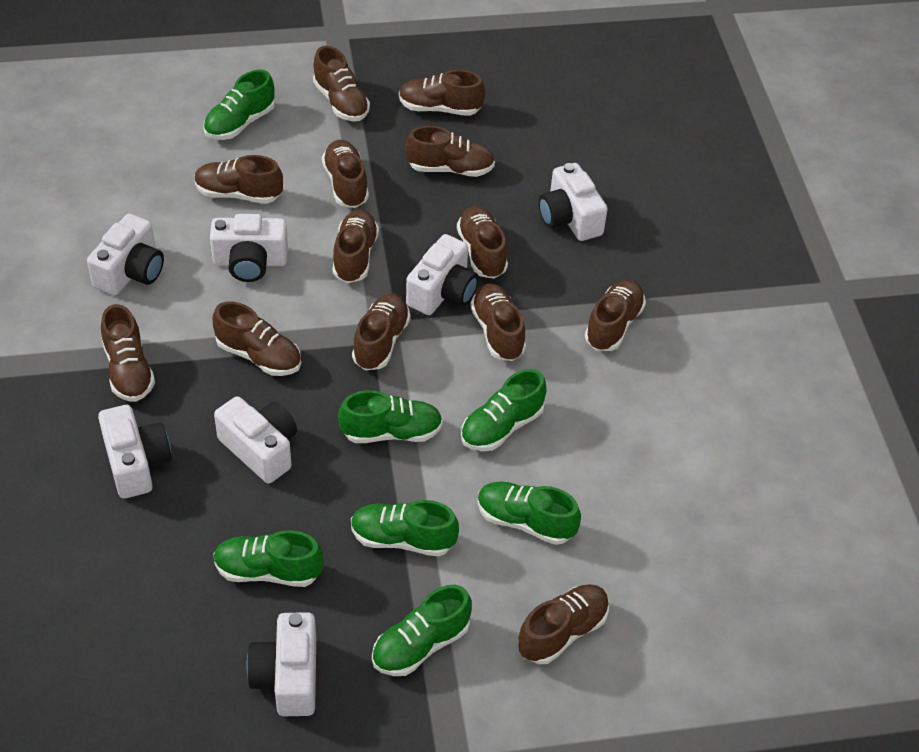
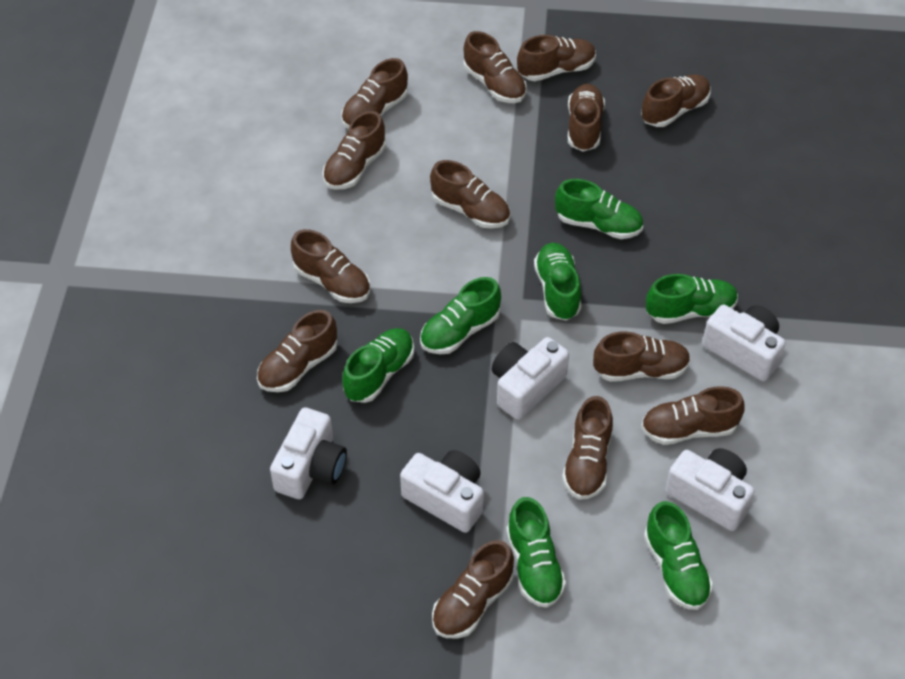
white camera: [87,214,164,295] [98,405,172,499] [210,214,288,282] [214,396,297,484] [247,612,316,716] [406,234,479,315] [539,163,608,241] = 7 -> [270,408,347,499] [400,450,484,533] [492,337,569,420] [665,448,755,531] [702,304,786,381] = 5

